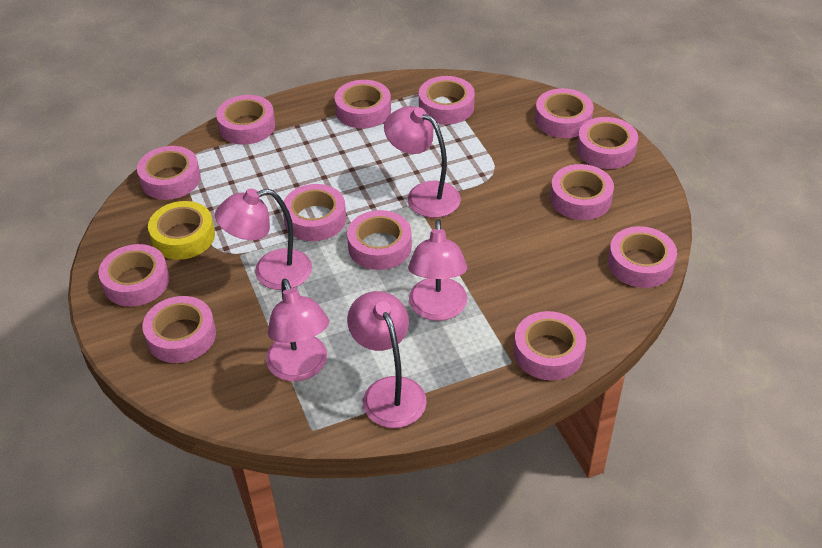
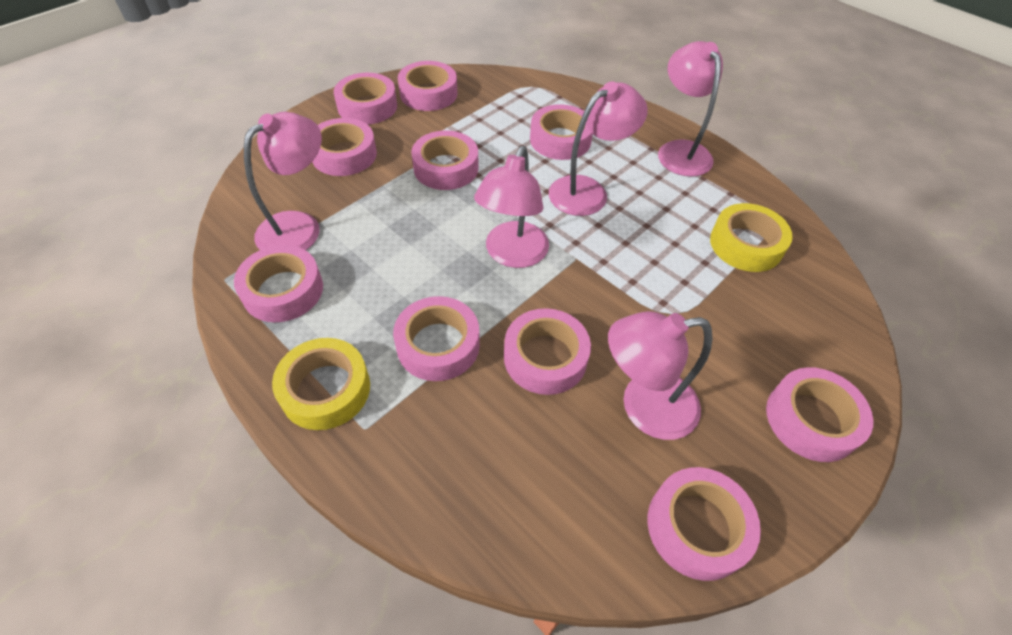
pink tape: [98,244,169,306] [137,146,201,200] [143,296,216,363] [216,95,275,145] [283,184,346,241] [334,80,391,128] [347,210,412,270] [419,76,475,124] [514,311,586,380] [535,88,594,138] [550,164,614,220] [577,117,638,169] [608,226,677,288] = 13 -> [234,245,323,322] [312,118,377,176] [334,73,397,125] [393,296,480,381] [398,61,458,111] [411,130,479,190] [504,308,591,395] [530,104,593,160] [647,467,761,581] [766,367,874,462] = 10
yellow tape: [148,201,215,260] = 1 -> [272,338,370,430] [710,203,793,272] = 2

